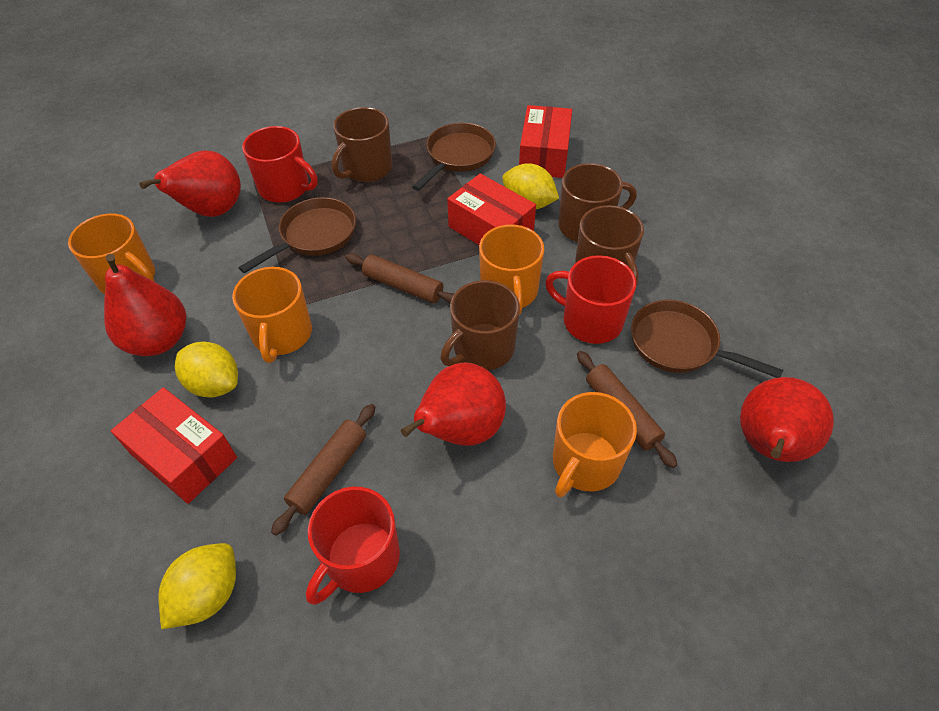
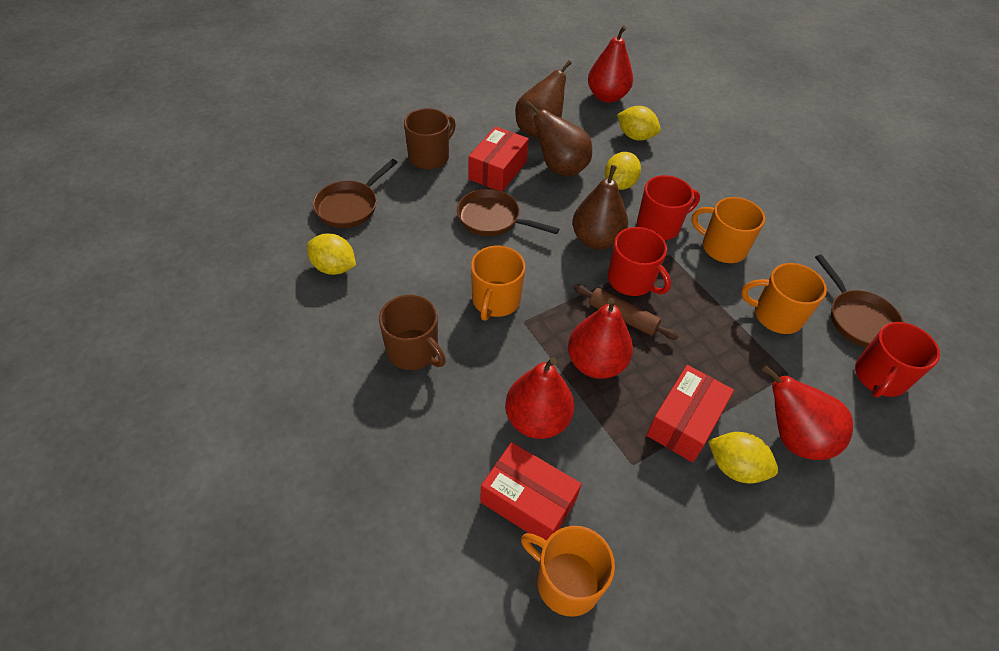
brown mug: [332,107,392,182] [441,280,520,370] [558,163,637,242] [575,205,644,286] = 4 -> [379,295,446,370] [404,108,456,169] = 2
brown pear: none = 0 -> [515,60,572,138] [525,101,592,176] [572,165,628,250] = 3
brown rolling pin: [271,404,375,536] [345,253,454,303] [577,351,678,468] = 3 -> [573,284,678,340] = 1
yellow lemon: [158,543,236,629] [175,342,238,397] [502,163,559,209] = 3 -> [307,234,356,275] [605,152,641,190] [617,106,661,141] [708,432,778,483] = 4

